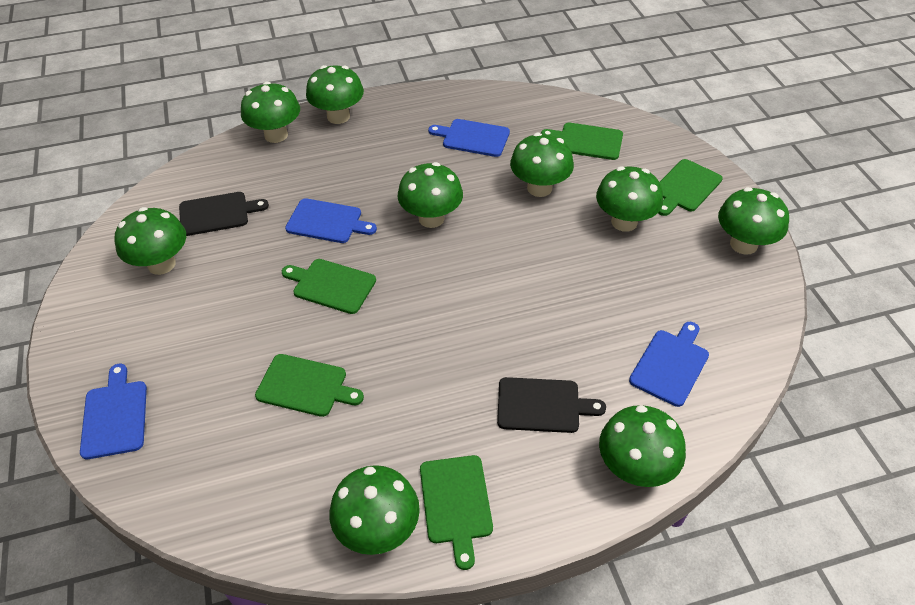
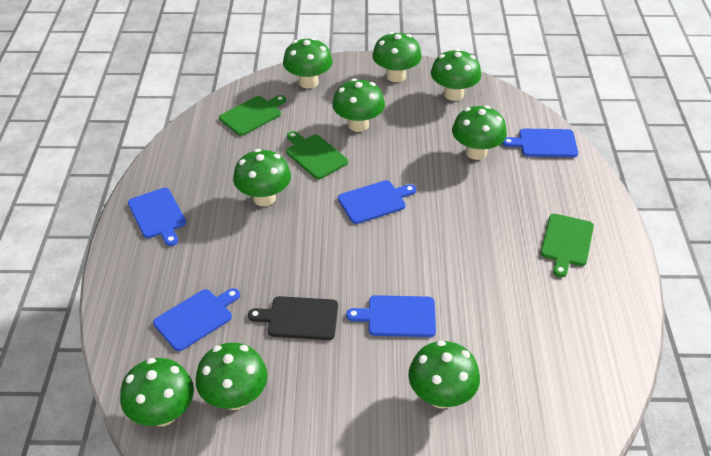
black cutting board: [179,192,269,236] [497,377,606,433] = 2 -> [248,296,338,340] = 1
blue cutting board: [80,364,147,459] [285,198,377,243] [428,119,510,157] [629,322,709,407] = 4 -> [128,188,186,246] [153,288,240,351] [338,180,416,224] [346,295,436,337] [502,129,578,157] = 5
green cutting board: [255,354,364,417] [282,259,376,314] [420,455,493,570] [541,123,623,160] [658,159,723,216] = 5 -> [219,95,286,136] [286,131,348,179] [541,214,594,277] = 3

